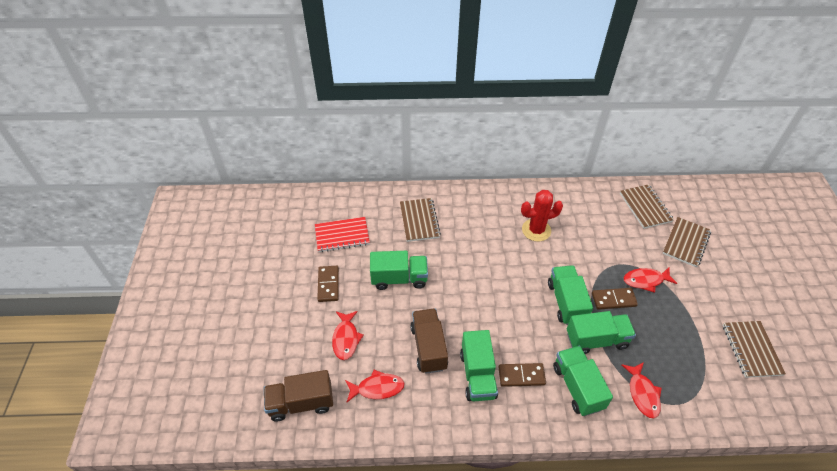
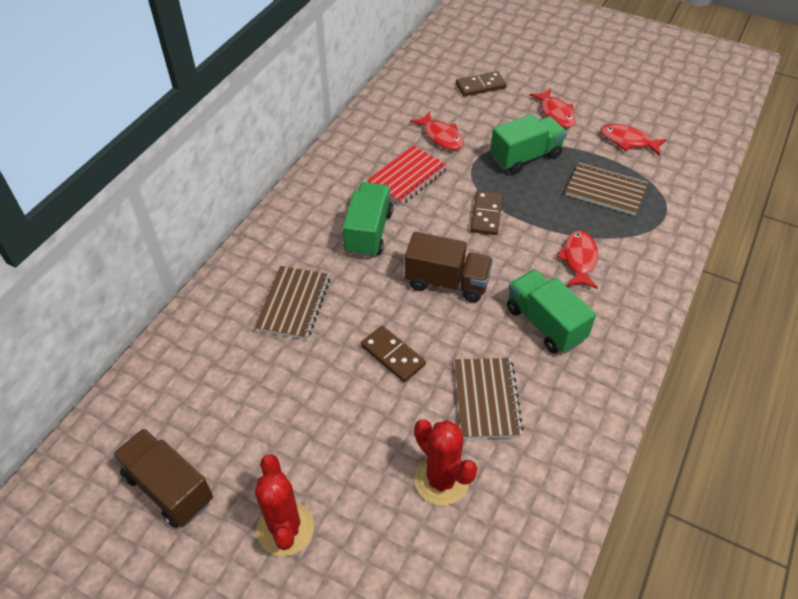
brown notebook: [400,198,441,242] [620,184,674,229] [662,217,711,267] [723,321,786,378] = 4 -> [254,266,330,340] [454,358,524,439] [565,162,648,215] = 3
green truck: [370,251,428,290] [460,330,498,401] [548,265,593,325] [553,346,613,416] [567,311,636,354] = 5 -> [343,182,393,257] [490,114,567,174] [507,269,596,354] = 3
red cactus: [521,190,563,242] = 1 -> [255,454,314,557] [414,420,477,505] = 2

